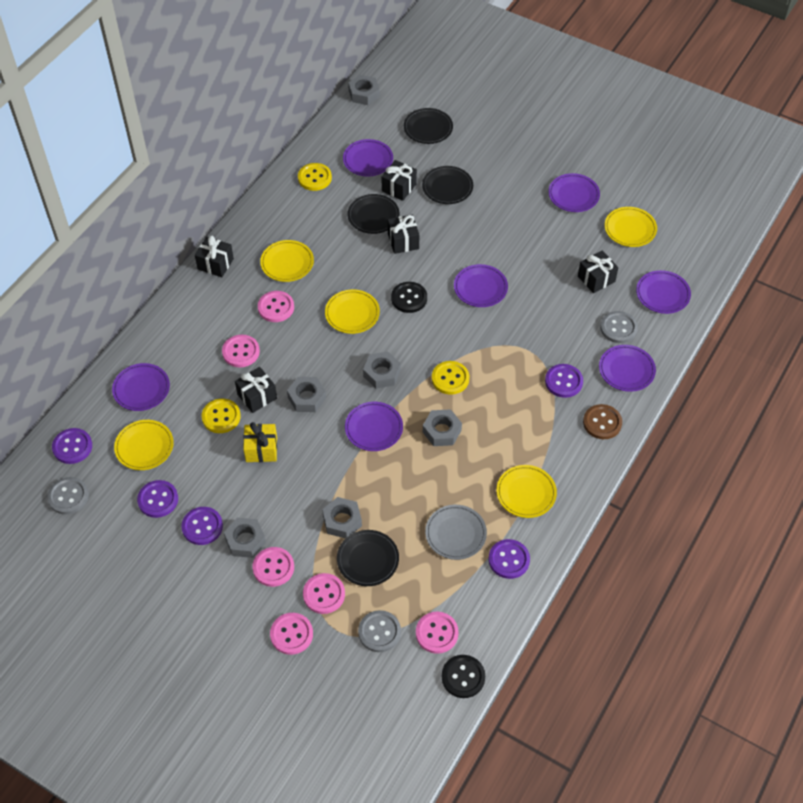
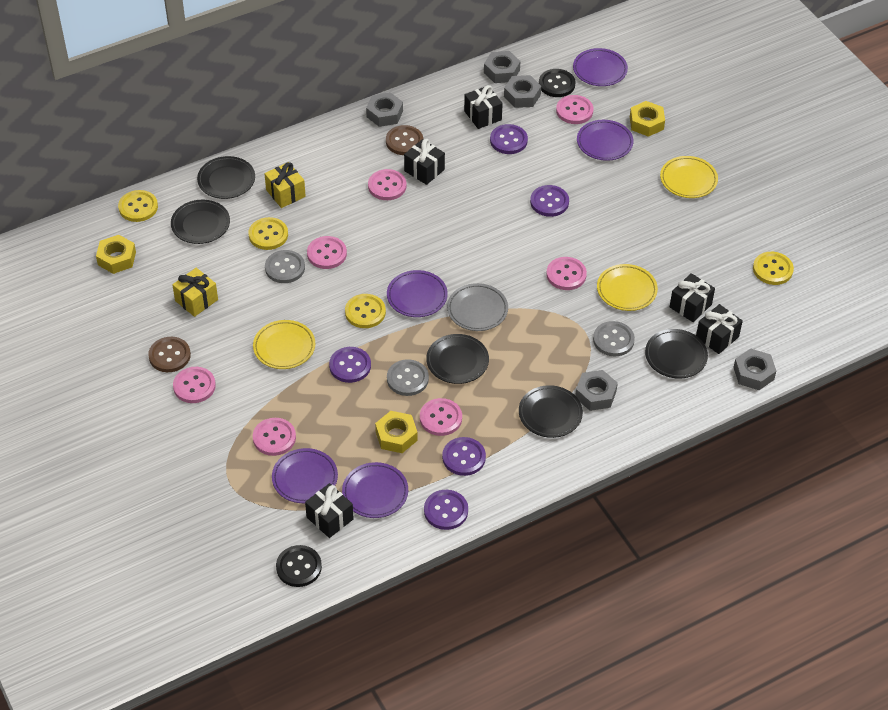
black plate: [337,530,399,586] [348,194,400,234] [404,108,453,144] [422,166,473,204] = 4 -> [171,200,230,244] [197,156,255,199] [426,334,489,384] [519,385,583,438] [645,329,708,379] = 5
brown button: [583,404,622,439] = 1 -> [148,337,191,372] [386,125,423,155] = 2
grey nut: [224,517,266,558] [287,377,326,412] [322,497,362,539] [348,75,380,105] [363,351,401,389] [423,409,462,446] = 6 -> [366,92,403,127] [484,51,521,83] [504,75,541,108] [575,370,618,411] [733,348,776,390] = 5
pink button: [222,335,260,367] [253,547,294,587] [258,291,294,322] [270,613,313,655] [303,573,345,614] [416,612,459,654] = 6 -> [173,367,216,403] [253,418,296,456] [307,236,347,269] [368,169,407,200] [420,398,462,436] [546,257,587,290] [556,95,593,124] = 7
purple plate: [112,363,170,411] [343,139,393,176] [345,402,403,451] [454,264,508,307] [548,173,600,212] [599,345,656,392] [636,270,691,314] = 7 -> [272,448,338,503] [342,462,408,518] [387,270,448,317] [573,48,628,86] [577,120,634,161] = 5
yellow button: [201,399,241,433] [298,163,332,191] [432,361,469,395] = 3 -> [118,190,158,222] [248,217,288,250] [345,294,386,328] [753,252,794,285] = 4
yellow gift: [243,422,277,462] = 1 -> [172,268,218,317] [264,162,306,208] = 2
yellow nut: none = 0 -> [96,235,136,274] [375,411,418,453] [630,101,665,137] = 3
yellow plate: [114,420,174,470] [260,240,314,282] [325,289,380,334] [496,465,557,518] [605,207,657,247] = 5 -> [253,320,315,369] [597,264,658,311] [660,156,718,198] = 3

